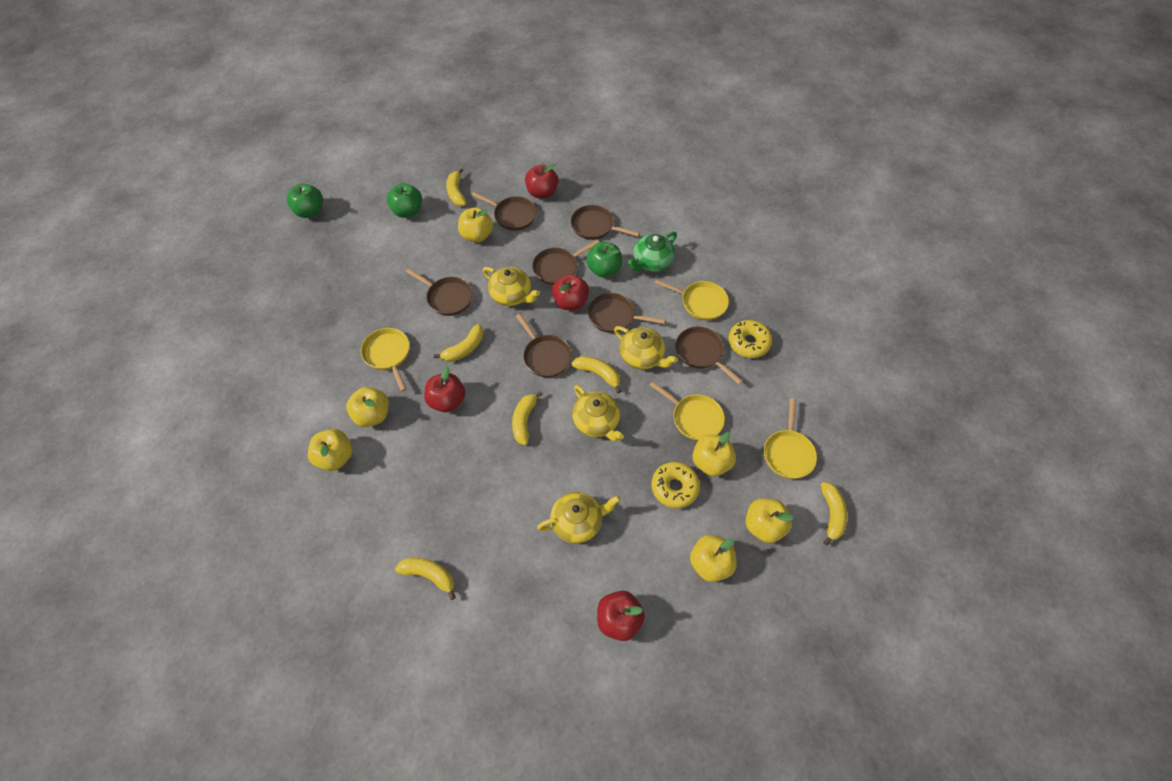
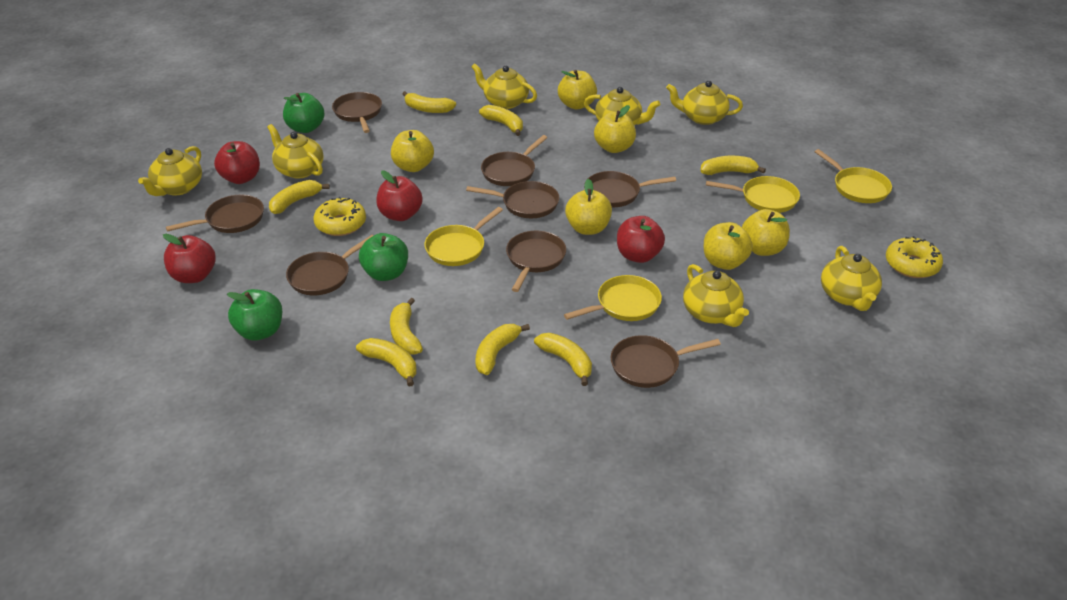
brown pan: [406,268,473,316] [472,192,537,231] [516,314,572,377] [532,240,599,285] [571,205,640,240] [588,293,665,333] [675,326,743,384] = 7 -> [166,195,264,233] [286,235,374,295] [332,92,382,133] [466,181,559,218] [481,135,548,186] [506,231,566,292] [584,171,676,207] [611,335,721,388] = 8
green teapot: [628,232,677,272] = 1 -> none = 0
yellow banana: [395,558,456,600] [434,324,483,362] [446,168,466,206] [512,391,542,445] [571,356,621,393] [821,482,847,546] = 6 -> [269,180,330,214] [356,338,417,387] [390,298,423,354] [402,91,456,113] [475,324,530,375] [479,105,523,136] [534,333,592,386] [701,156,766,175] = 8
yellow teapot: [483,267,540,306] [537,492,621,543] [572,385,624,441] [614,326,678,369] = 4 -> [138,146,202,196] [267,124,324,179] [471,63,537,109] [584,87,660,125] [666,81,743,125] [683,264,749,327] [821,246,882,311] = 7

